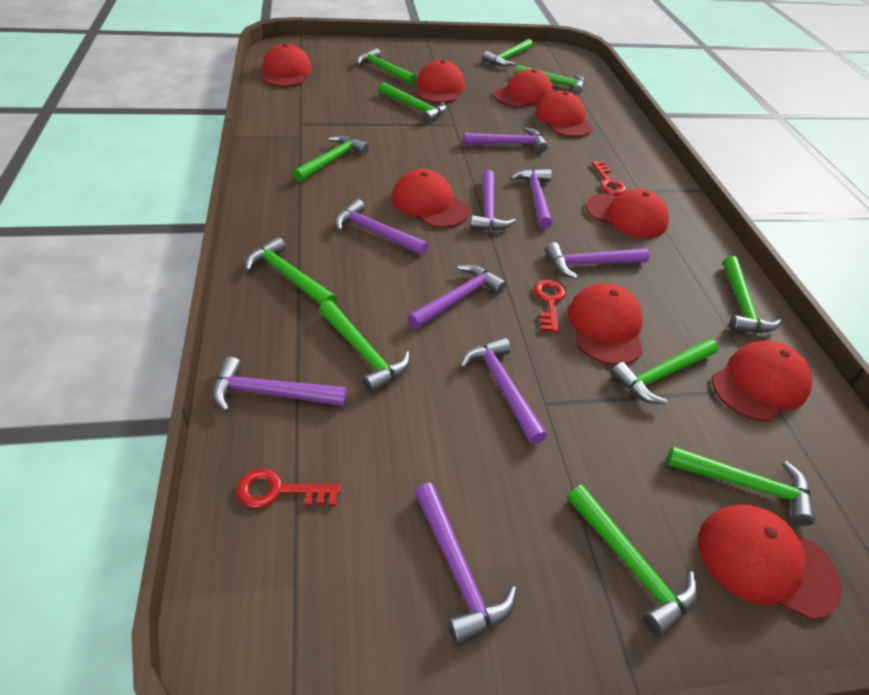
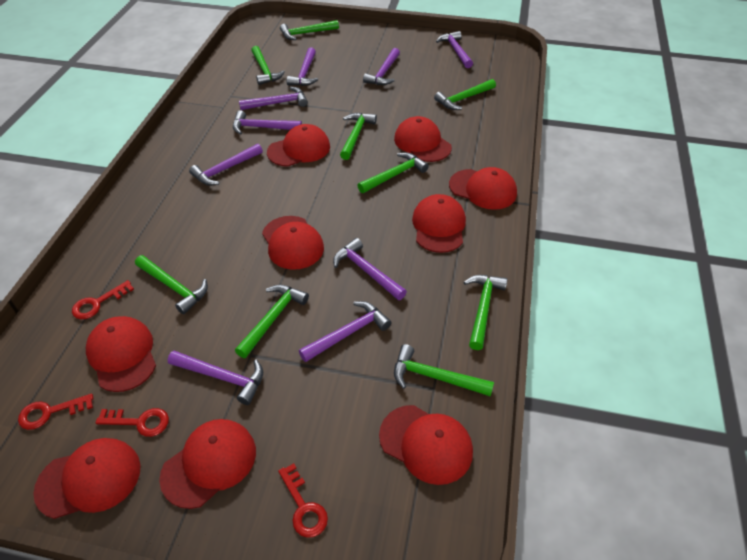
green hammer: [245,237,337,305] [293,135,369,182] [319,300,410,393] [356,48,416,85] [379,82,447,123] [482,39,533,66] [515,65,585,94] [567,485,698,636] [611,339,718,404] [667,446,815,526] [723,256,782,333] = 11 -> [135,255,208,314] [235,285,309,358] [251,46,285,85] [280,20,339,40] [340,113,377,160] [357,152,429,193] [394,344,494,397] [434,79,496,110] [464,275,508,350] = 9
red key: [237,469,340,508] [534,280,566,333] [591,161,626,195] = 3 -> [18,394,93,430] [72,280,134,319] [95,408,169,437] [278,463,328,538] = 4

